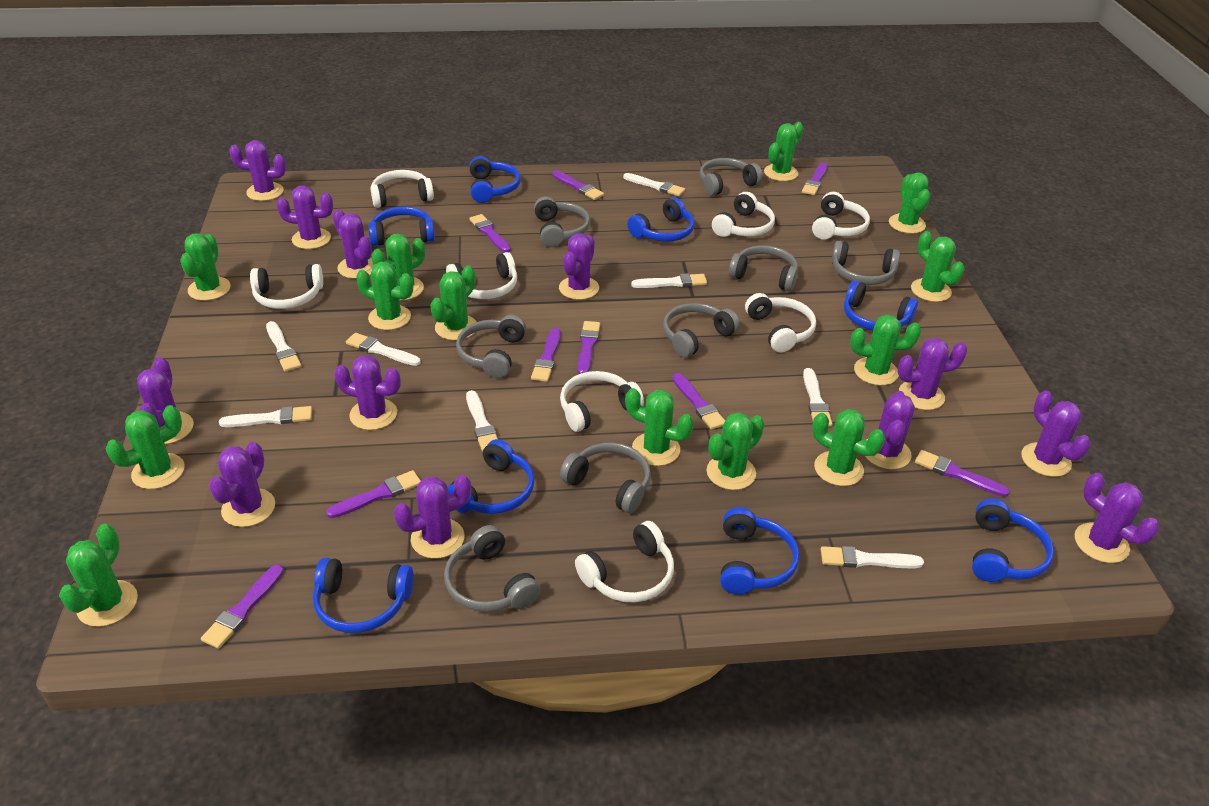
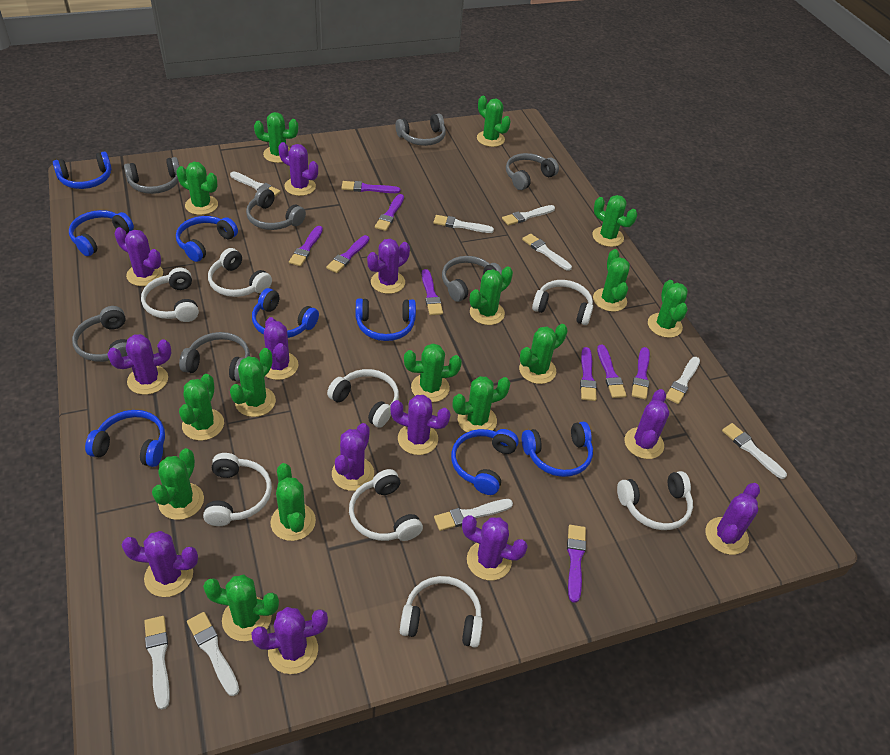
green cactus: [59,524,138,627] [106,405,184,489] [180,233,230,301] [356,262,413,330] [372,234,425,300] [430,266,477,340] [625,388,694,466] [707,412,764,490] [764,122,803,181] [812,409,885,486] [850,315,921,386] [889,172,930,234] [911,231,965,302] = 13 -> [152,448,204,520] [176,162,218,215] [179,374,224,441] [203,575,279,641] [230,348,276,417] [254,112,298,163] [271,463,316,541] [404,343,462,402] [453,376,510,432] [470,266,513,325] [477,96,511,147] [519,324,568,384] [593,195,637,247] [593,249,630,312] [648,280,688,338] = 15
grey headphones: [444,525,541,612] [456,315,526,378] [534,196,590,247] [560,442,651,513] [663,303,740,358] [699,158,762,196] [729,245,798,291] [831,241,900,285] = 8 -> [72,306,128,362] [124,157,179,194] [179,332,250,382] [246,187,306,230] [395,113,446,146] [442,256,502,302] [506,153,559,190] = 7
white brush: [219,406,312,427] [266,321,301,372] [346,333,421,366] [466,390,498,452] [623,173,685,196] [631,273,707,288] [803,368,832,426] [821,546,924,568] = 8 -> [144,616,170,710] [187,612,239,696] [230,171,281,196] [433,215,494,233] [434,499,513,531] [502,205,555,226] [522,234,572,271] [666,357,700,404] [722,423,787,479] = 9

